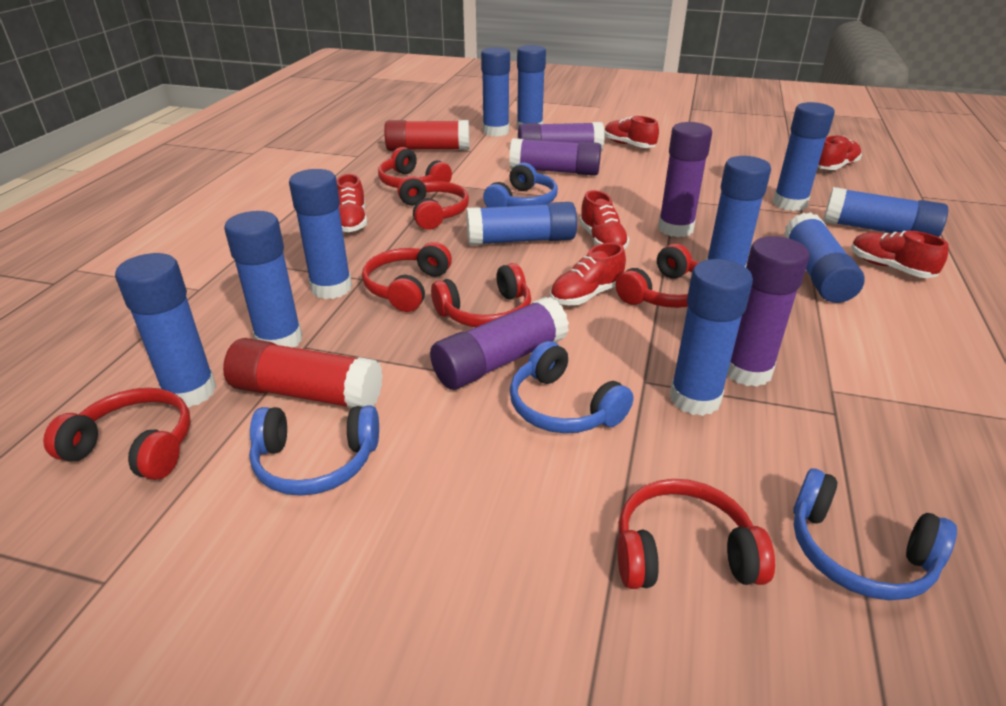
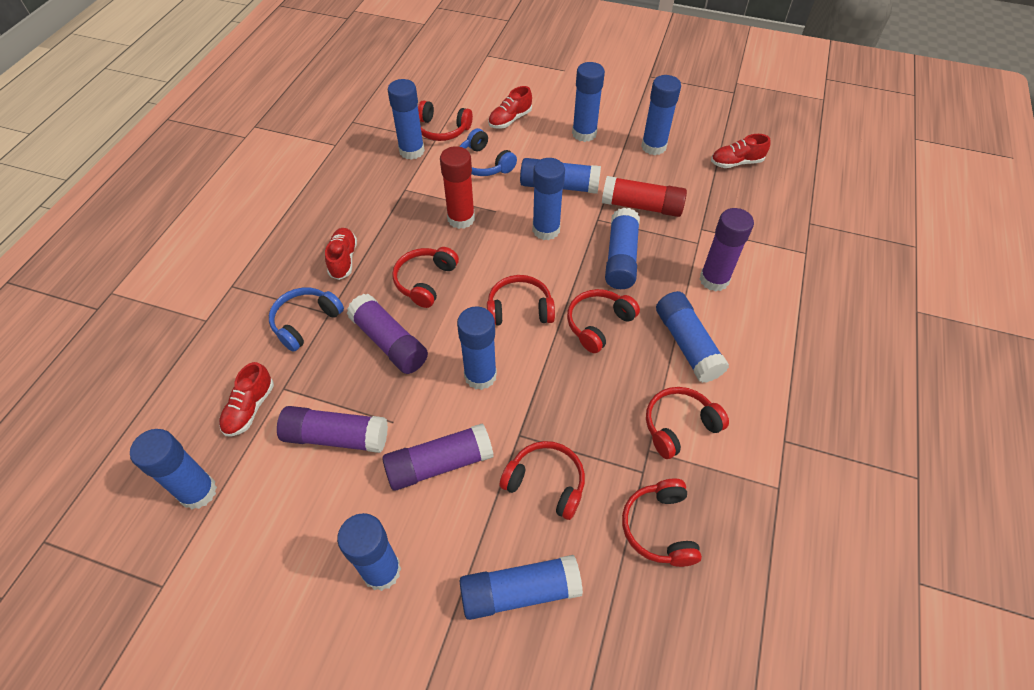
blue headphones: [249,406,379,496] [483,163,558,208] [510,341,634,433] [793,469,957,600] = 4 -> [269,287,344,352] [459,128,517,176] = 2
purple glue stick: [430,297,569,390] [509,138,601,176] [518,122,605,151] [658,122,712,237] [727,236,809,387] = 5 -> [277,406,388,453] [347,294,428,374] [382,423,494,491] [700,208,754,292] = 4
red shoe: [336,174,367,232] [550,243,626,305] [579,190,630,249] [604,116,659,148] [818,136,862,170] [851,231,948,278] = 6 -> [219,362,274,436] [325,228,357,280] [488,86,532,129] [711,134,770,168] = 4

